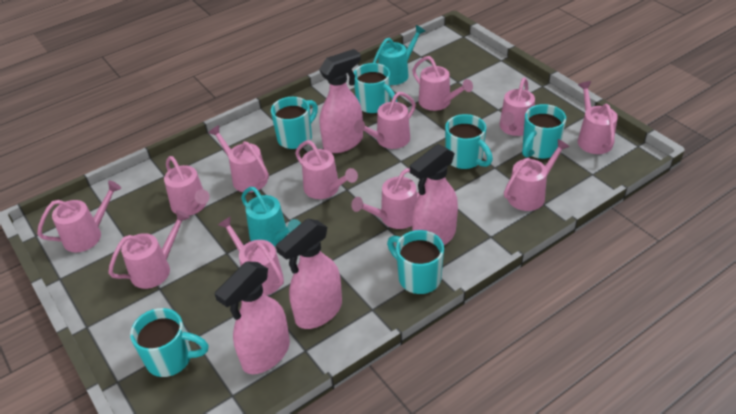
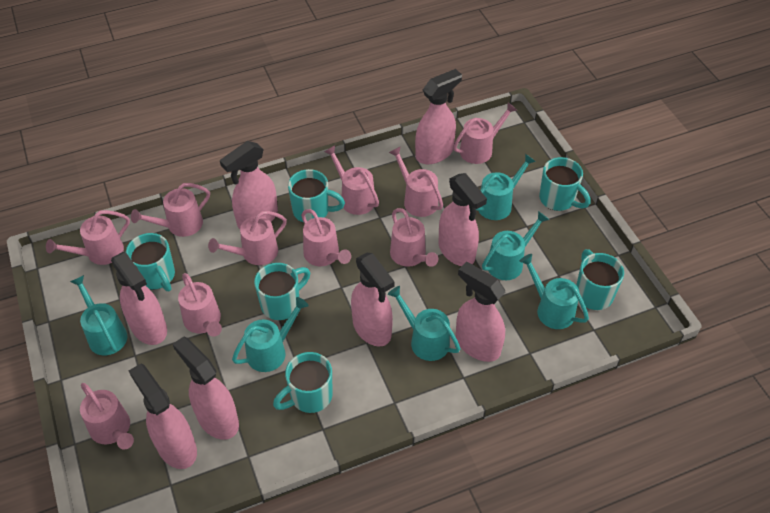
pink spray bottle: [215,261,290,374] [276,219,342,329] [319,49,363,153] [410,144,458,245] = 4 -> [111,252,167,345] [129,363,197,469] [173,336,239,440] [220,141,278,229] [351,253,395,346] [415,69,462,164] [439,173,487,266] [456,262,505,362] = 8
pink watering can: [37,181,121,252] [108,210,190,289] [164,156,210,216] [208,125,269,193] [218,216,284,295] [295,140,358,199] [351,168,427,229] [354,92,416,149] [412,56,473,111] [500,78,535,136] [504,139,570,211] [578,81,618,154] = 12 -> [46,210,130,265] [80,383,134,449] [131,183,210,237] [178,273,222,337] [208,211,287,265] [301,209,351,266] [324,145,379,215] [389,146,443,217] [390,208,438,267] [453,102,517,164] = 10
turquoise watering can: [241,187,301,247] [373,25,426,85] = 2 -> [70,275,127,355] [232,297,309,372] [388,286,460,361] [476,154,536,220] [482,211,549,280] [520,254,589,329] = 6

